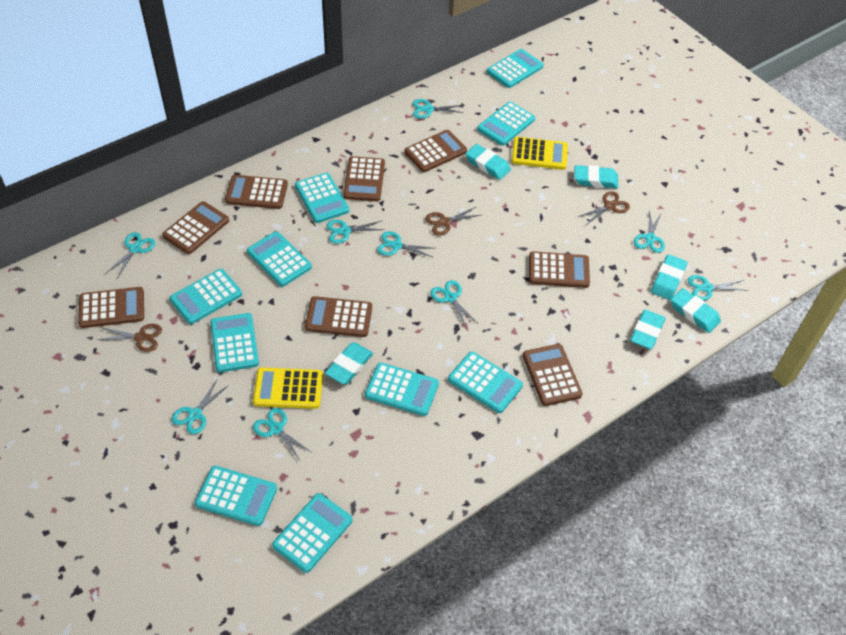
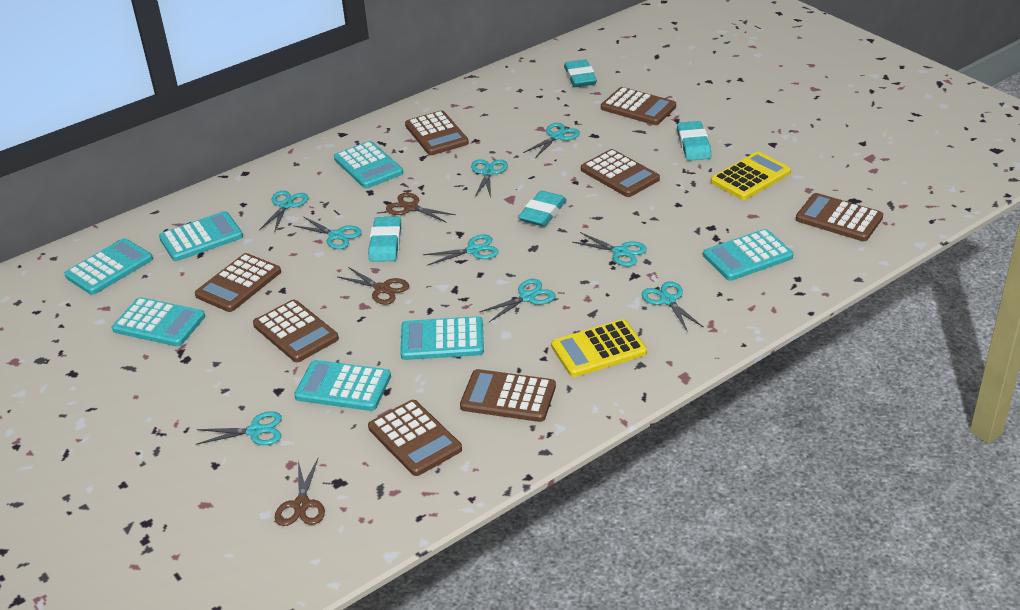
turquoise calculator: [170,269,242,324] [195,466,277,526] [211,313,259,372] [247,232,312,287] [272,493,352,573] [295,173,349,223] [365,362,439,416] [448,352,523,413] [477,102,535,146] [487,49,543,88] = 10 -> [64,238,153,295] [112,297,205,346] [159,211,243,261] [294,360,391,411] [334,141,403,188] [400,316,484,360] [703,229,793,281] = 7
turquoise eraser: [325,342,373,384] [465,144,511,180] [575,165,618,188] [630,310,665,349] [651,254,687,300] [671,288,721,333] = 6 -> [369,217,401,262] [518,191,567,227] [564,59,597,87] [677,121,711,161] = 4

